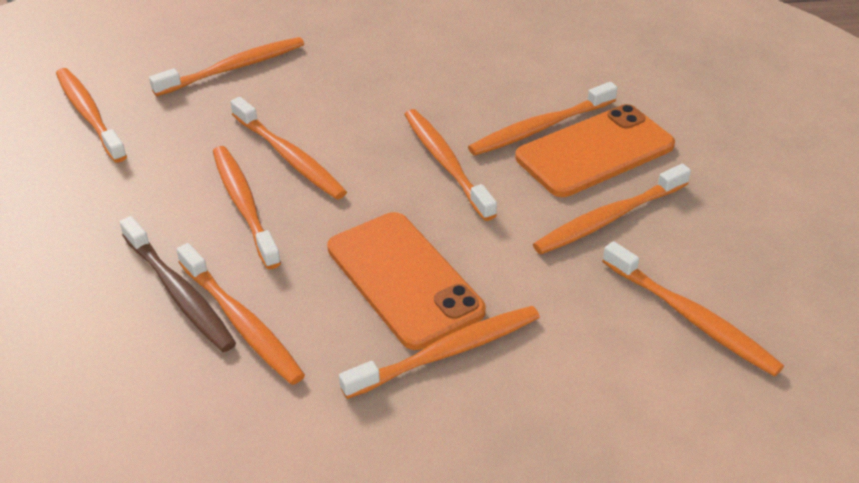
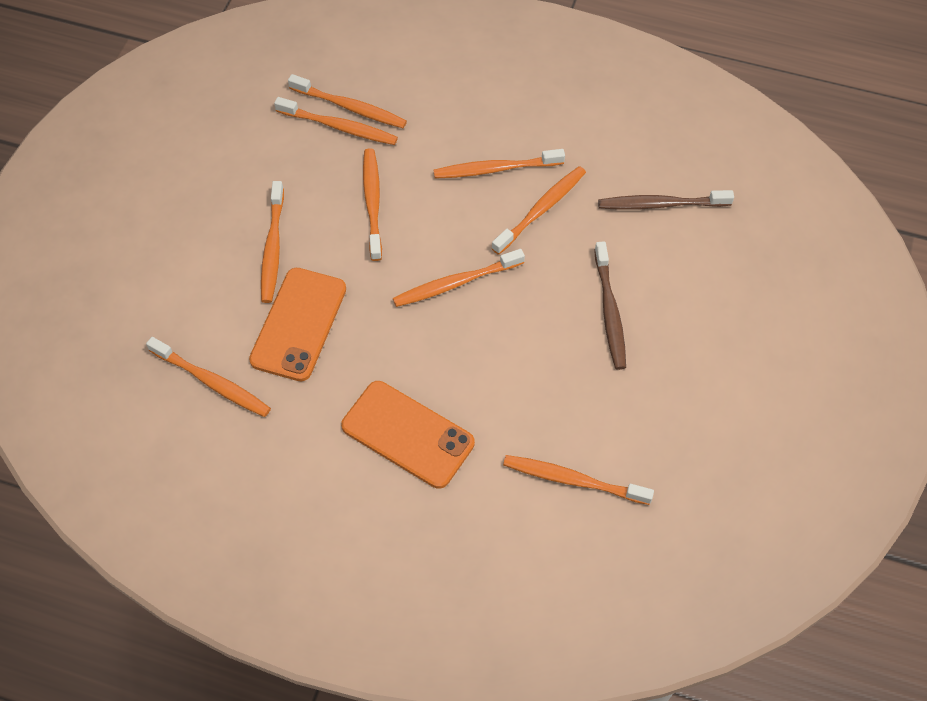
brown toothbrush: [119,216,236,352] = 1 -> [594,241,626,370] [598,190,734,210] = 2
orange toothbrush: [56,68,127,163] [149,37,304,96] [176,243,305,385] [213,146,281,269] [230,97,347,200] [339,306,540,399] [404,109,497,221] [468,82,617,156] [533,164,691,254] [602,241,784,377] = 10 -> [146,337,271,417] [261,181,284,303] [274,97,398,145] [288,74,407,128] [363,148,382,261] [393,249,525,307] [433,149,565,179] [492,166,586,255] [503,455,654,505] = 9

